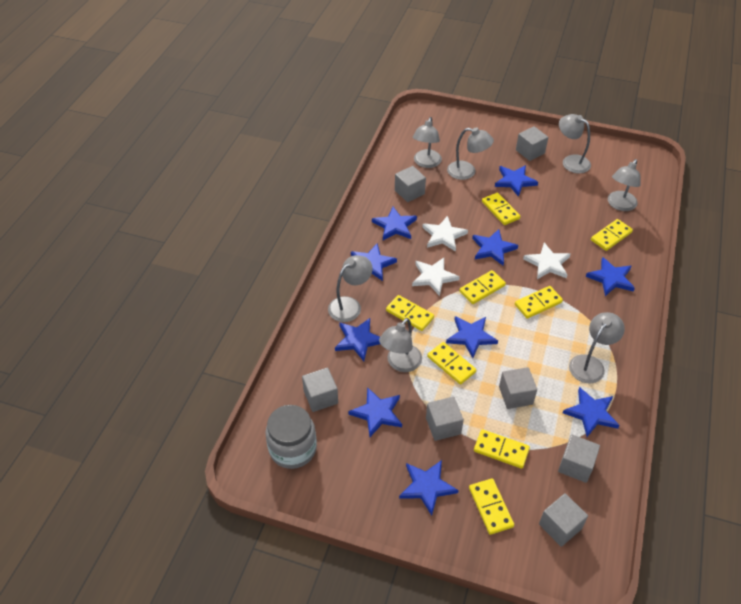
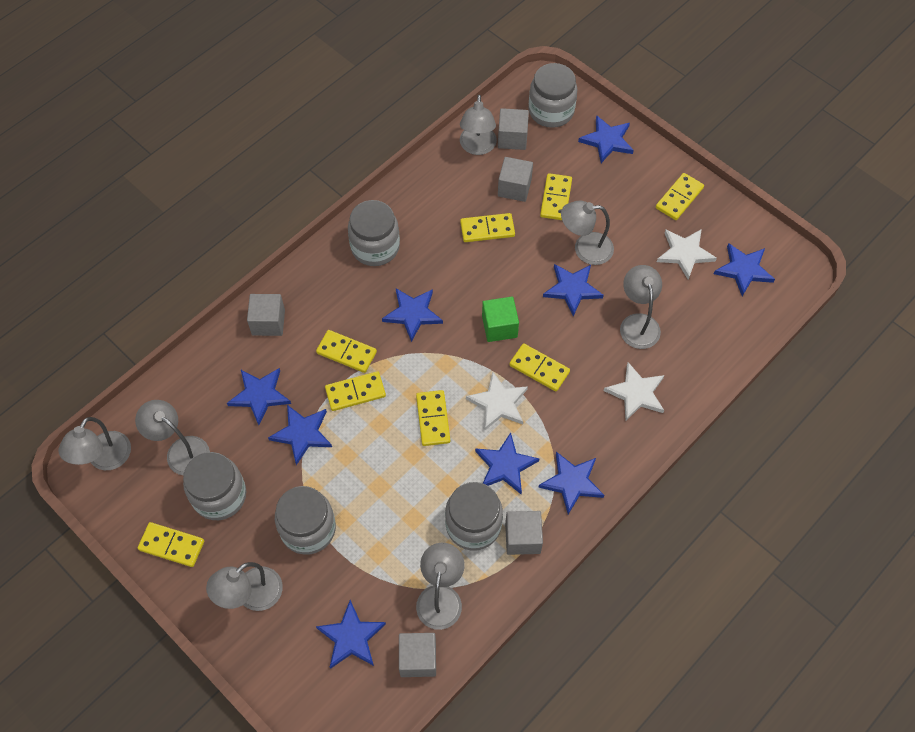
blue star: [335,318,380,361] [348,387,402,437] [351,244,397,281] [372,207,417,240] [399,460,459,516] [446,316,498,358] [472,229,518,266] [495,165,538,197] [563,387,620,437] [586,257,635,296] = 10 -> [227,368,291,425] [268,405,332,465] [316,600,386,669] [382,289,443,342] [475,433,540,494] [538,452,604,514] [543,264,604,316] [578,115,634,163] [714,243,775,296] = 9
green cube: none = 0 -> [482,297,519,342] = 1
grey cube: [302,368,338,412] [395,166,426,202] [426,397,464,441] [499,367,537,409] [516,126,548,161] [539,493,588,547] [558,435,600,483] = 7 -> [247,294,285,336] [399,633,436,677] [498,108,529,150] [498,157,533,202] [505,511,543,555] = 5
grey jar: [265,405,317,469] = 1 -> [183,452,246,520] [275,486,336,555] [348,200,400,266] [445,482,503,551] [529,63,577,128] = 5

